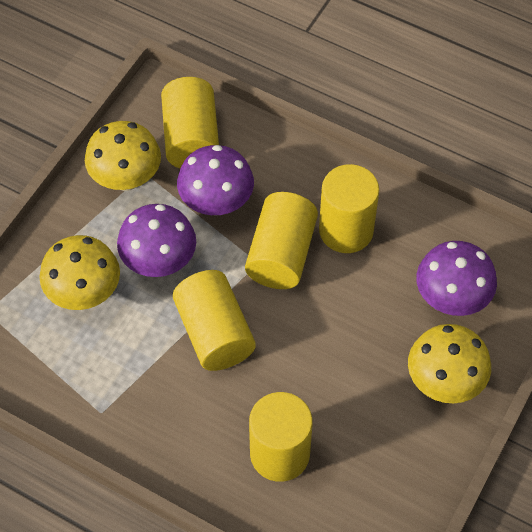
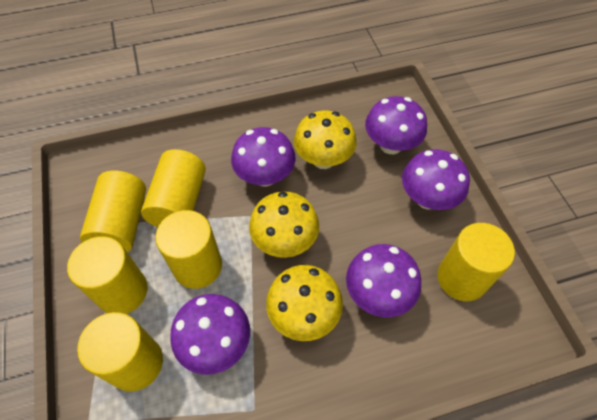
purple mushroom: [117,204,196,277] [177,145,254,216] [416,241,497,316] = 3 -> [170,294,250,375] [231,127,296,186] [346,244,421,317] [365,96,427,154] [402,149,470,210] = 5
yellow cylinder: [161,77,219,168] [173,270,256,371] [245,192,318,289] [249,392,312,482] [319,164,379,253] = 5 -> [67,236,148,314] [77,312,163,392] [80,170,146,252] [141,149,206,227] [155,210,222,289] [438,223,515,301] = 6

